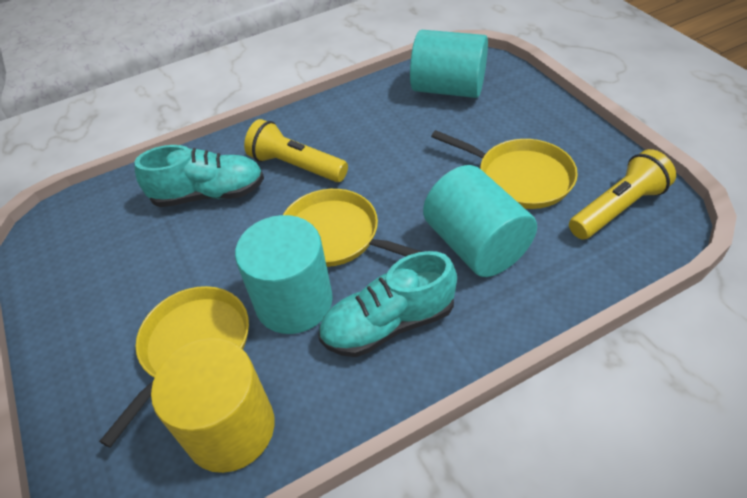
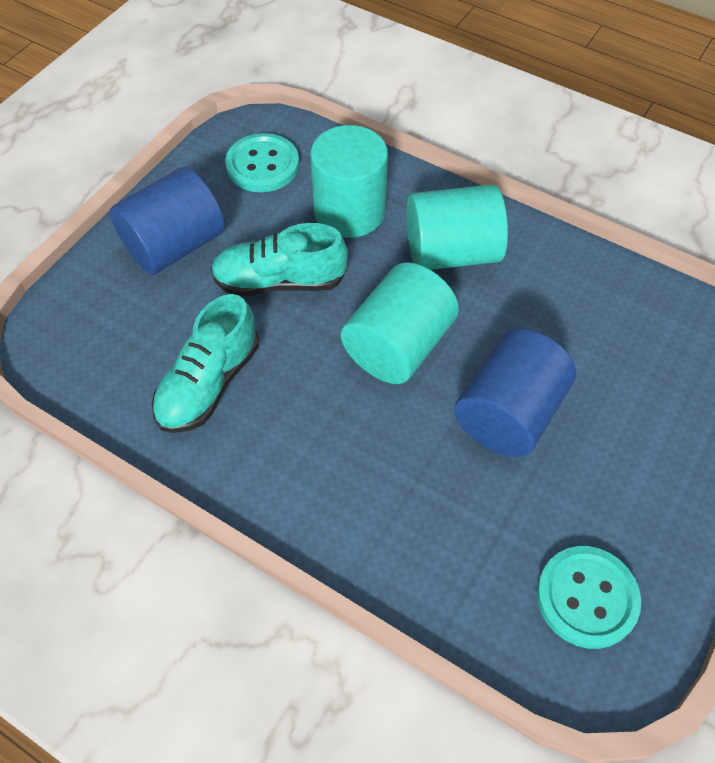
blue cylinder: none = 0 -> [110,167,225,275] [454,329,576,457] = 2
turquoise button: none = 0 -> [225,133,299,192] [537,546,641,649] = 2
yellow cylinder: [151,338,274,473] = 1 -> none = 0
yellow flashlight: [244,119,348,182] [569,149,676,239] = 2 -> none = 0
yellow pan: [99,286,249,448] [283,189,422,267] [431,130,578,209] = 3 -> none = 0

